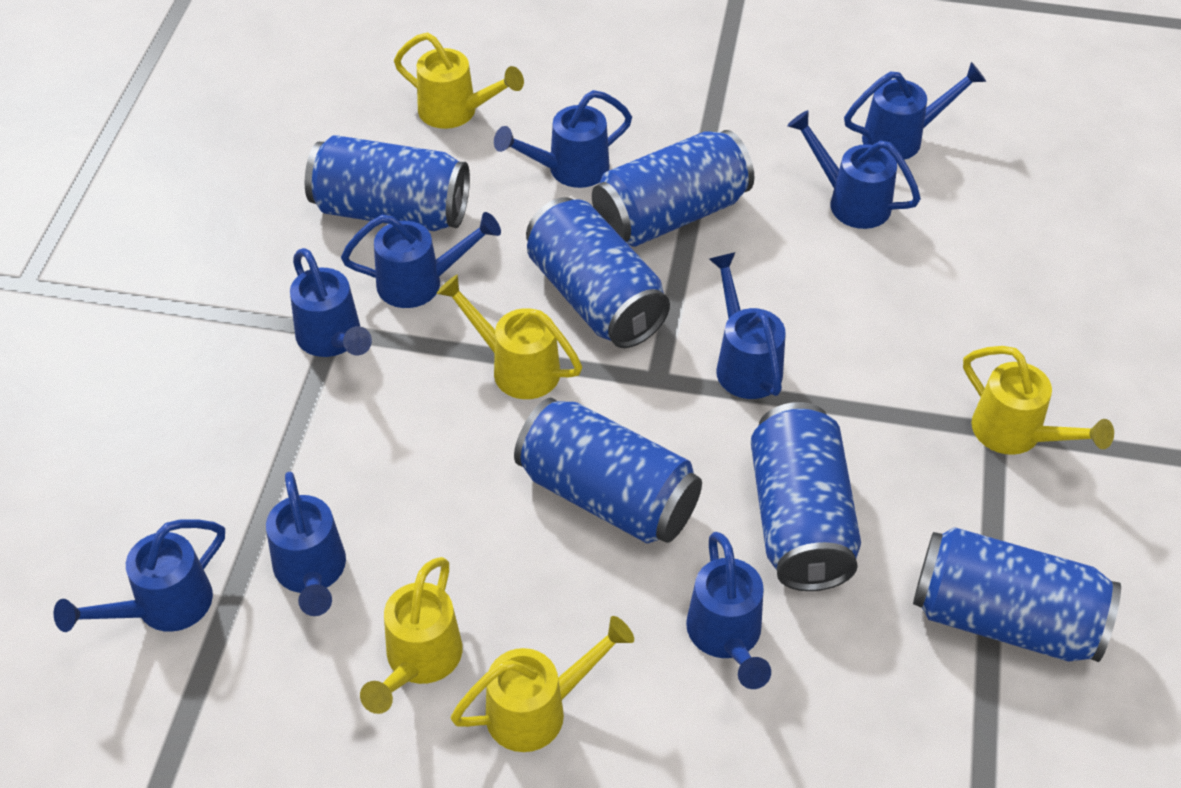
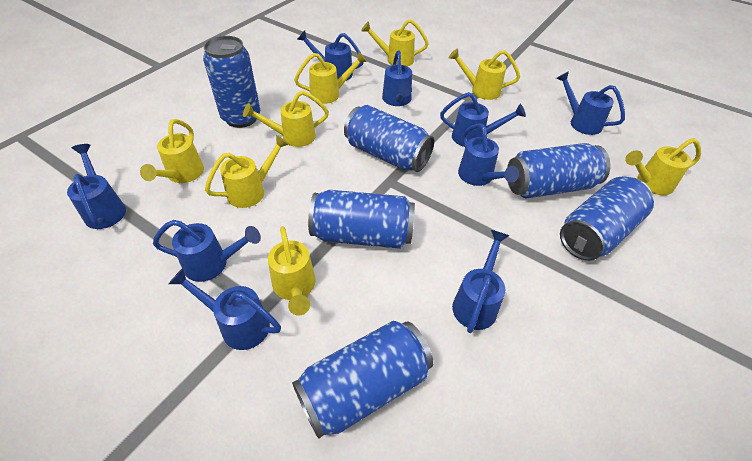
yellow watering can: [360,557,463,714] [394,33,524,129] [437,275,582,399] [451,616,634,752] [963,346,1114,455] = 5 -> [140,119,204,183] [205,135,290,208] [243,91,329,147] [268,226,316,316] [294,52,367,104] [361,19,429,67] [448,48,520,100] [625,138,701,195] = 8

